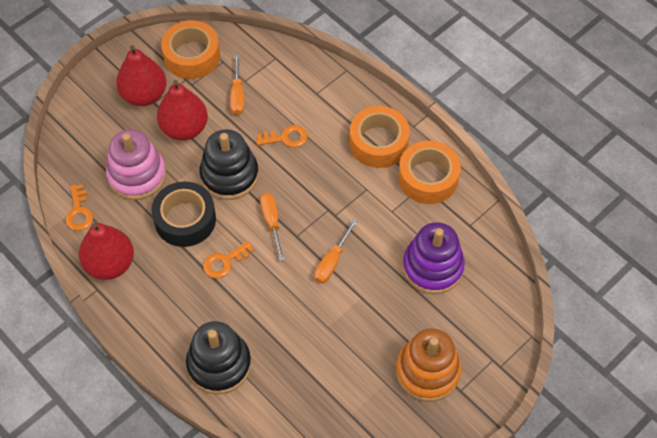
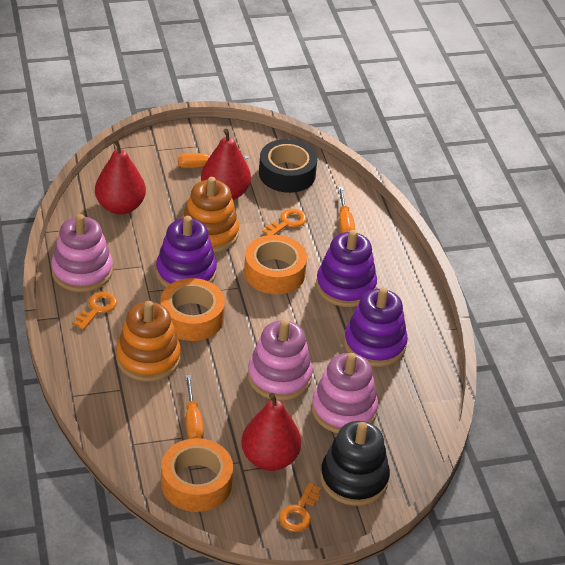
black stacking toy: [186,321,251,394] [199,129,259,200] = 2 -> [320,421,390,506] = 1
orange stacking toy: [396,328,461,402] = 1 -> [116,301,181,382] [182,177,239,253] = 2
pink stacking toy: [106,130,166,200] = 1 -> [51,214,113,292] [248,320,313,401] [312,353,378,433] = 3
purple stacking toy: [402,222,465,294] = 1 -> [156,216,217,287] [316,230,377,307] [344,287,408,367] = 3

